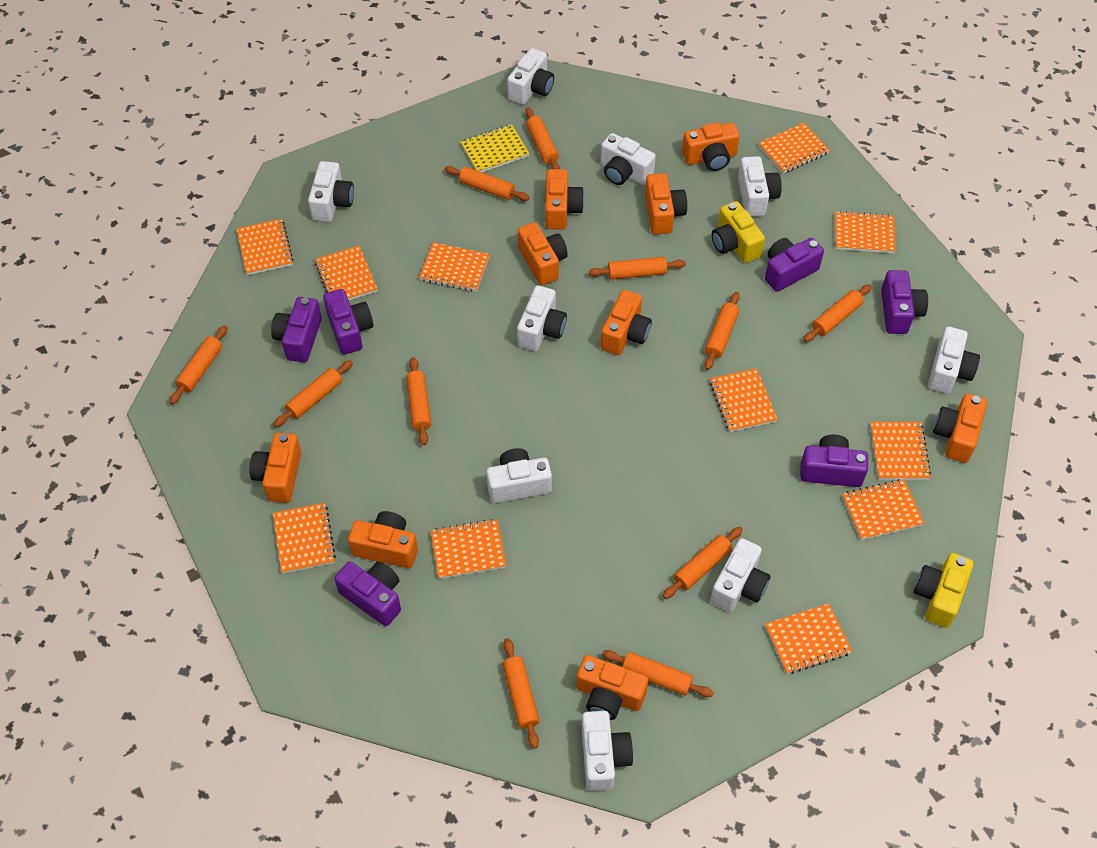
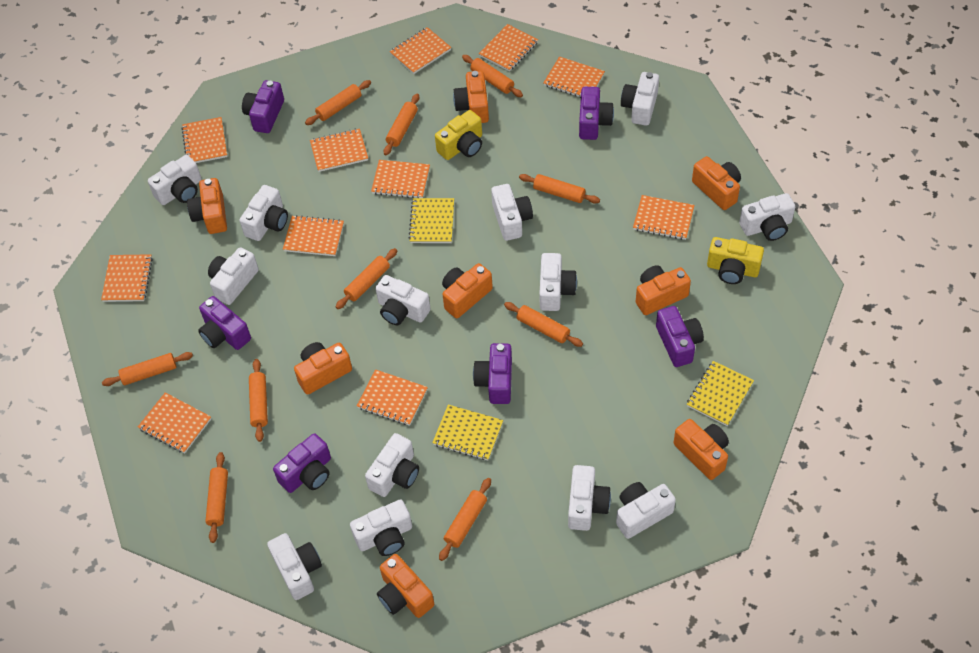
orange camera: [249,433,301,503] [348,511,418,568] [518,222,568,285] [545,169,584,229] [576,655,648,720] [600,290,652,355] [645,173,687,234] [682,122,740,171] [933,393,987,463] = 9 -> [187,178,227,234] [294,342,352,394] [377,554,434,618] [442,263,493,318] [453,71,489,123] [636,265,691,315] [673,419,729,480] [692,156,741,210] = 8
orange rolling pin: [170,325,228,405] [273,360,353,427] [406,357,431,445] [445,166,530,201] [503,638,540,749] [525,108,560,169] [589,257,686,280] [602,650,714,697] [663,527,743,599] [704,292,740,370] [804,284,872,342] = 11 -> [102,352,193,386] [205,452,228,543] [249,359,268,442] [305,80,371,125] [336,248,397,309] [384,94,419,156] [439,478,491,561] [462,55,523,97] [504,302,583,347] [519,174,600,203] = 10
white camera: [308,161,354,222] [486,448,552,503] [507,48,554,105] [517,286,567,351] [581,711,633,791] [600,133,656,185] [710,538,771,612] [738,156,782,217] [928,326,980,394] = 9 -> [148,155,202,205] [208,247,259,305] [239,185,288,241] [267,533,322,600] [350,499,412,556] [365,433,419,497] [376,275,431,325] [491,184,533,241] [539,253,577,311] [568,465,611,531] [616,482,676,539] [621,72,659,126] [739,193,795,241] = 13
yellow notebook: [460,124,529,172] = 1 -> [409,198,454,243] [432,404,503,461] [687,361,754,426] = 3

